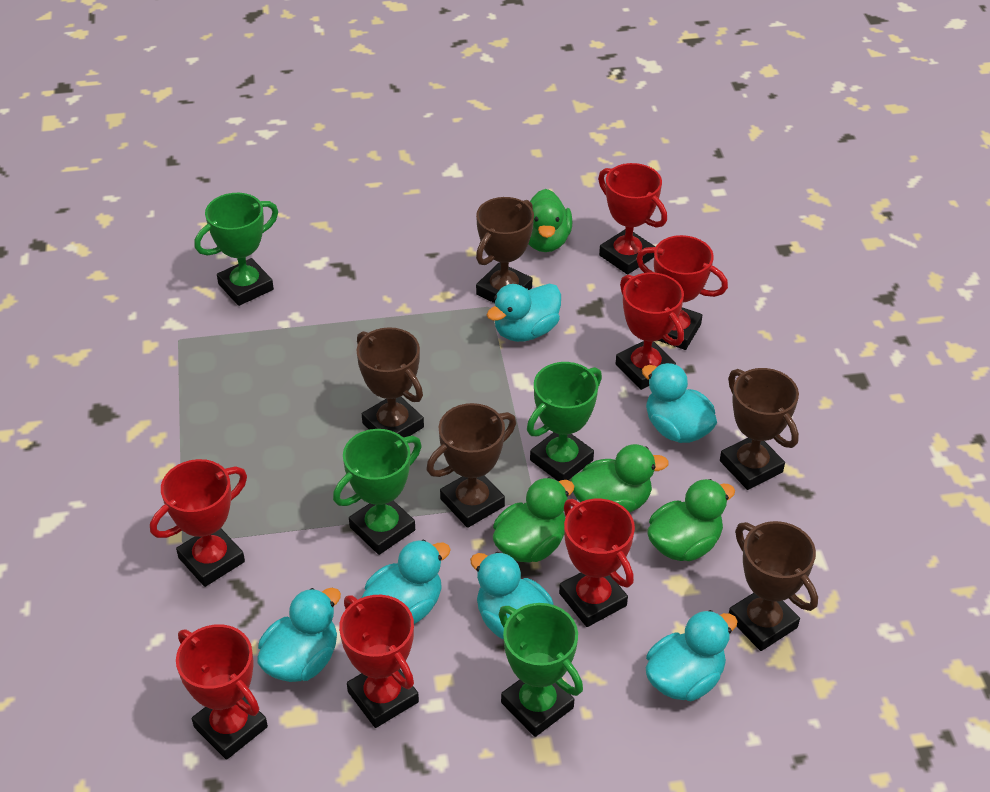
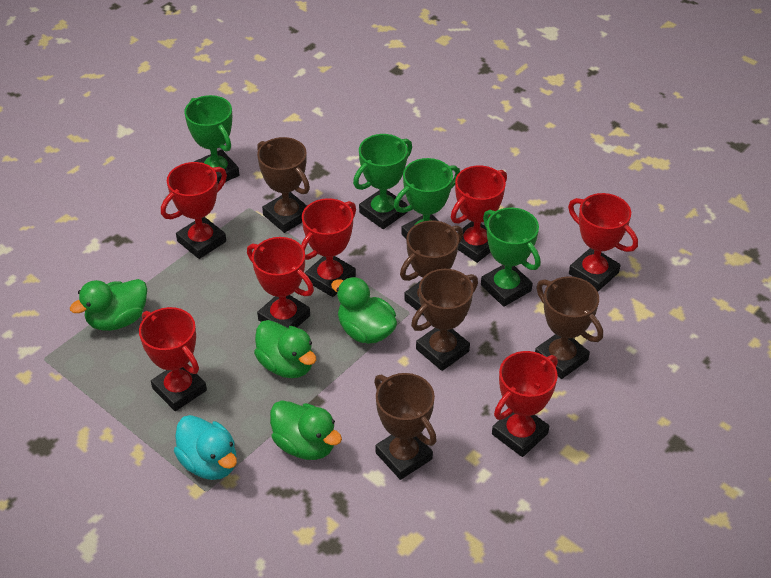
turquoise duck: [257,588,341,682] [362,539,451,624] [470,552,554,640] [487,284,561,342] [642,363,717,443] [646,610,738,701] = 6 -> [174,415,237,480] = 1

